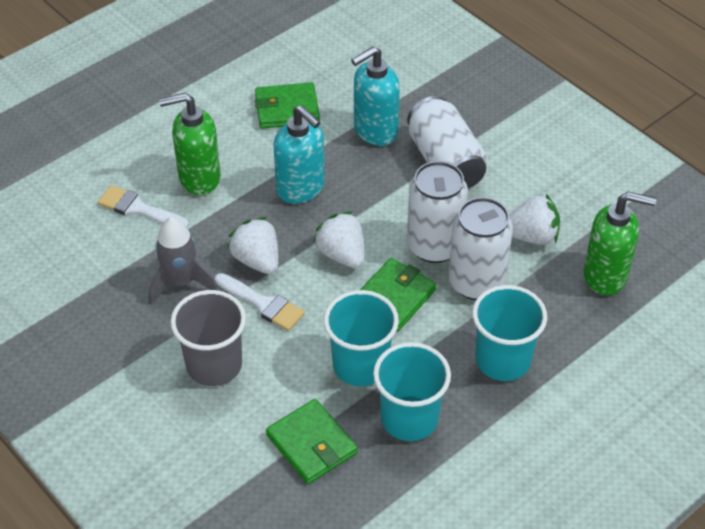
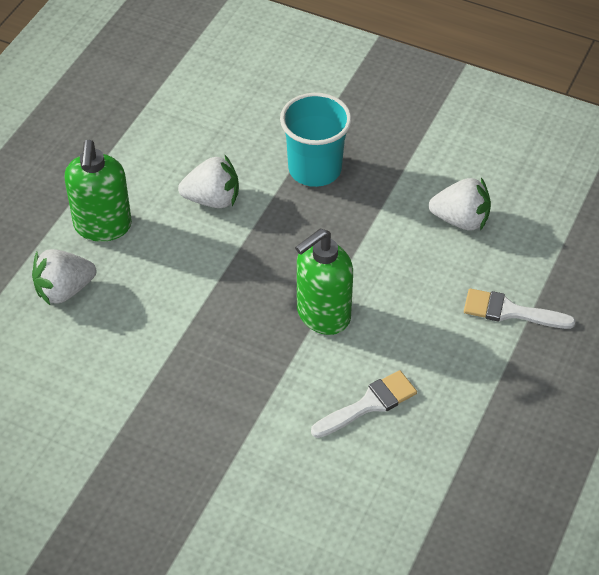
green wallet: [255,82,320,129] [266,399,358,484] [360,258,436,331] = 3 -> none = 0
grey cup: [171,290,246,386] = 1 -> none = 0
grey rocket: [149,217,218,305] = 1 -> none = 0
turquoise cup: [324,290,399,386] [373,342,451,441] [472,285,547,381] = 3 -> [280,93,352,187] = 1
turquoise soap dispenser: [273,105,325,204] [351,46,400,146] = 2 -> none = 0
white can: [407,96,487,189] [407,161,468,263] [448,197,513,300] = 3 -> none = 0

